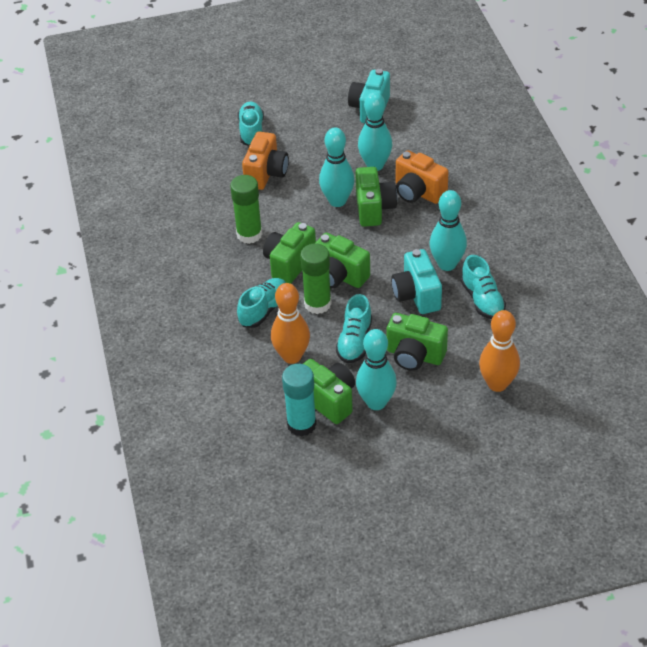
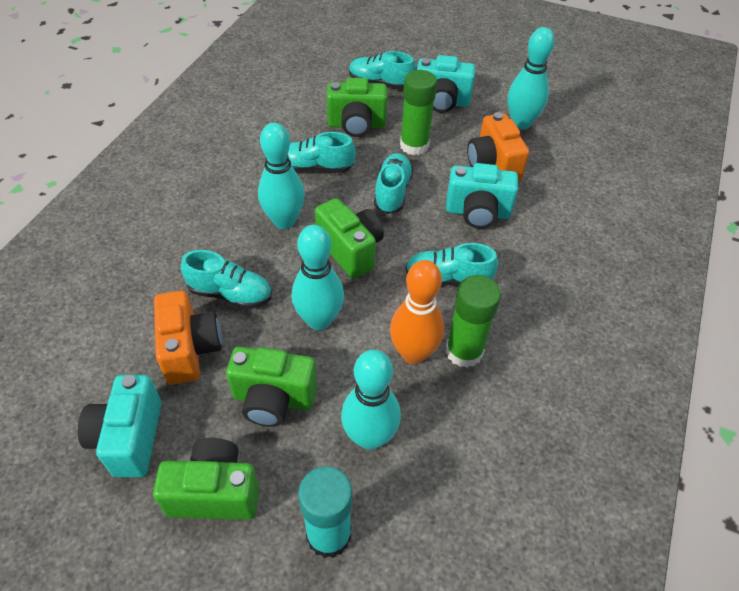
green camera: [263,222,316,284] [303,359,355,424] [315,233,370,289] [355,167,397,227] [387,313,448,371] = 5 -> [153,438,259,520] [226,347,317,427] [315,198,384,279] [327,78,387,137] = 4
orange bowling pin: [271,283,310,364] [479,310,520,392] = 2 -> [390,260,444,364] = 1
turquoise camera: [348,69,390,123] [391,249,442,314] = 2 -> [78,375,162,477] [417,55,475,113] [446,163,518,228] = 3
turquoise shoe: [237,278,286,328] [238,102,264,146] [336,294,372,363] [461,255,506,319] = 4 -> [181,250,272,309] [288,132,356,173] [349,51,416,90] [374,153,413,214] [405,243,498,286] = 5

